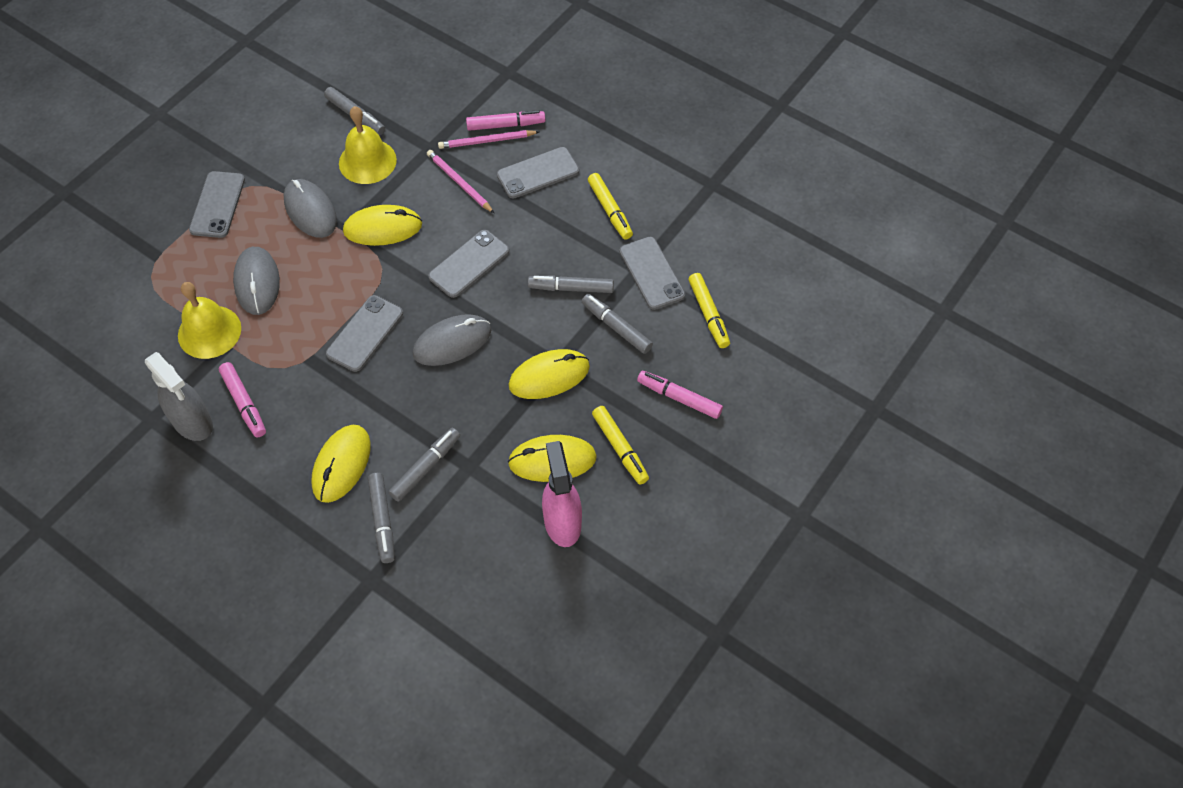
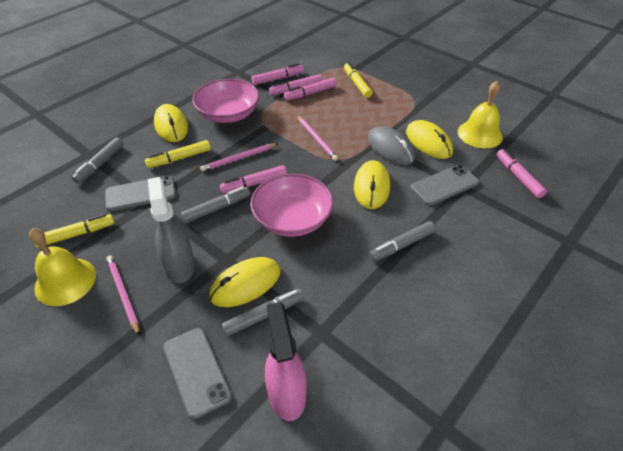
grey marker: [324,87,385,135] [368,473,395,563] [388,428,460,502] [528,275,614,293] [582,294,653,354] = 5 -> [72,138,124,184] [181,186,250,223] [222,289,304,336] [369,221,436,261] = 4
grey mouse: [233,247,280,315] [284,179,337,238] [413,314,491,366] = 3 -> [368,126,415,165] = 1
grey phone: [189,171,245,238] [326,295,403,372] [428,230,509,298] [497,147,579,198] [620,237,685,310] = 5 -> [105,176,176,211] [163,328,232,419] [411,165,479,206] = 3
pink bowl: none = 0 -> [192,79,259,123] [250,174,334,237] = 2
pink marker: [219,362,266,438] [466,110,545,131] [637,371,723,419] = 3 -> [220,165,287,193] [251,64,304,85] [269,74,322,95] [284,78,336,100] [497,149,547,198] = 5
pink pencil: [427,150,494,213] [438,130,539,149] = 2 -> [106,255,139,335] [200,143,278,171] [297,115,338,161] = 3

